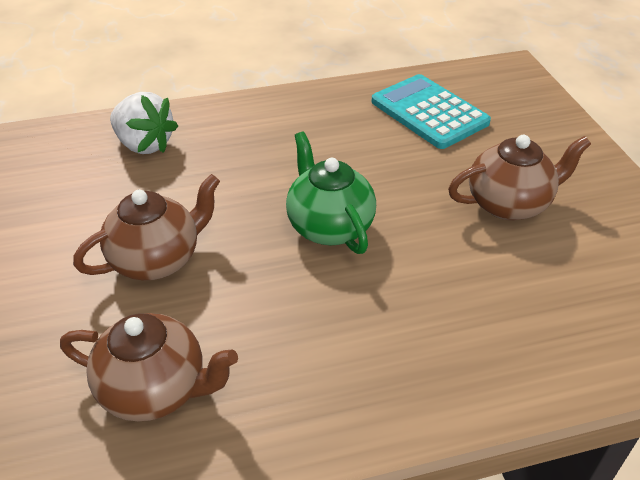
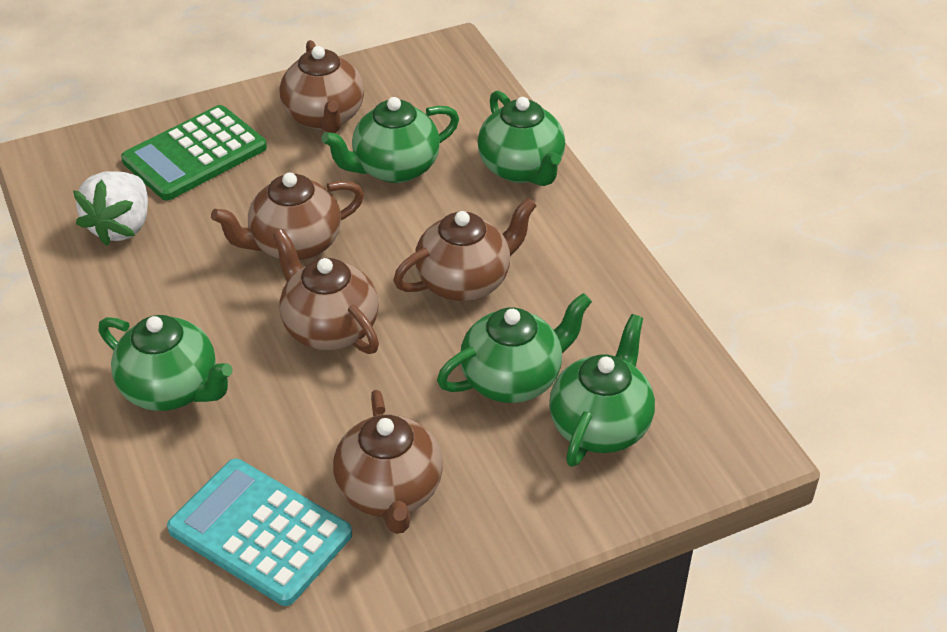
brown teapot: [60,313,238,421] [73,174,220,281] [448,135,591,221] = 3 -> [211,172,364,261] [273,229,379,354] [280,40,364,133] [333,390,443,534] [393,198,537,301] = 5
green calculator: none = 0 -> [121,105,267,201] = 1
green teapot: [286,132,376,254] = 1 -> [99,315,233,411] [322,97,459,183] [437,293,592,403] [478,90,565,186] [549,314,655,467] = 5

